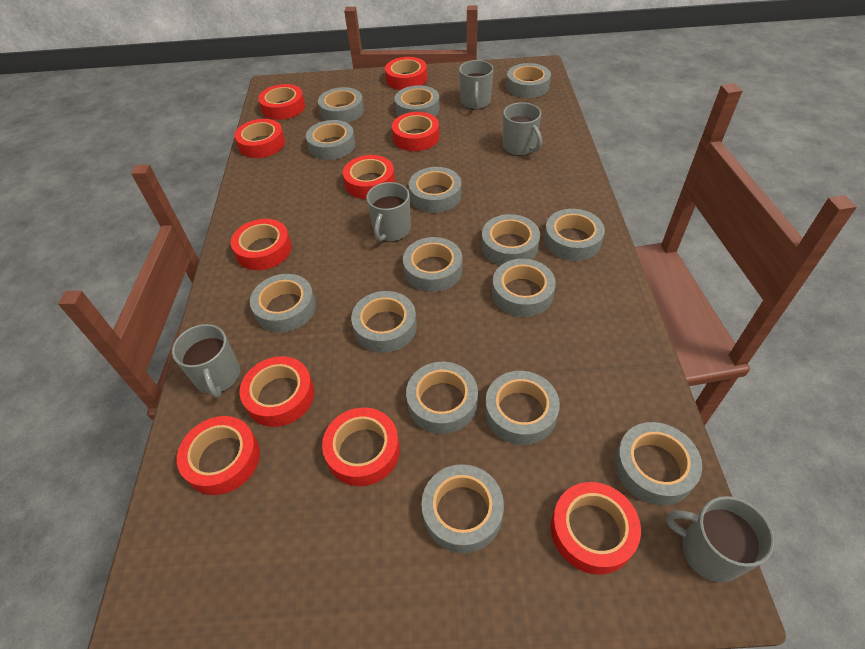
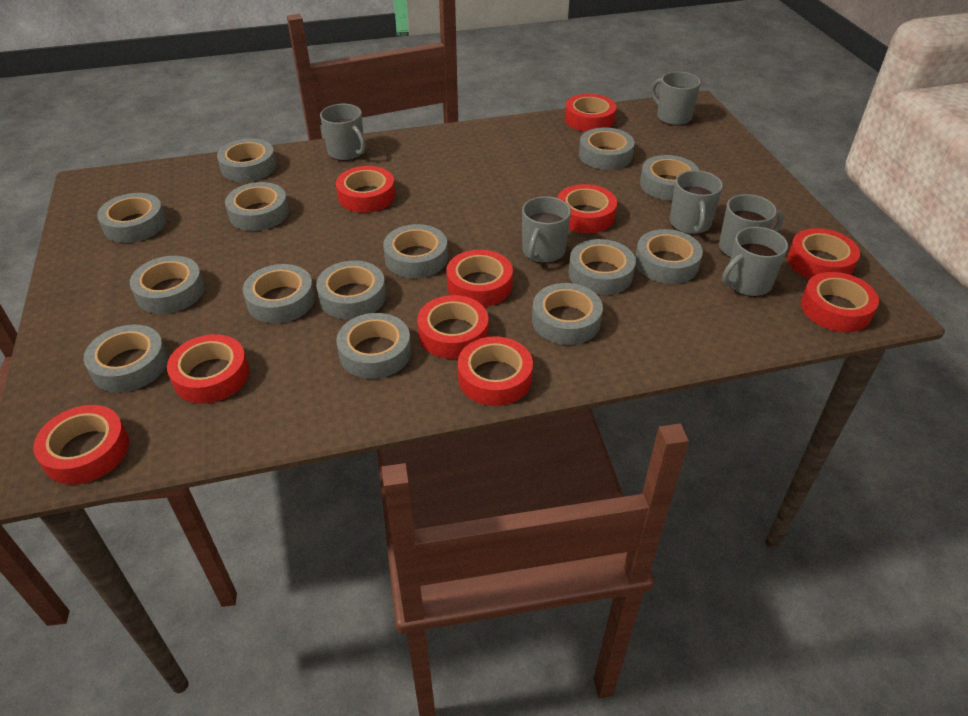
grey mug: [172,324,240,398] [366,182,411,242] [459,60,494,110] [503,102,542,156] [666,496,774,583] = 5 -> [320,104,366,161] [522,196,571,263] [651,72,701,126] [670,170,723,235] [719,194,783,258] [722,227,788,297] = 6
grey tape: [250,274,316,333] [306,120,355,160] [318,87,364,123] [351,291,417,353] [395,85,440,117] [403,237,462,292] [406,362,478,434] [409,167,461,213] [421,464,504,553] [481,214,540,265] [485,371,560,445] [492,259,556,317] [506,63,551,98] [544,209,605,261] [615,422,702,505] = 15 -> [84,325,168,392] [97,193,166,243] [130,256,205,314] [217,138,277,182] [225,182,289,231] [243,264,315,323] [316,260,386,319] [336,313,411,379] [383,224,448,278] [532,283,603,345] [568,239,636,295] [579,127,635,170] [635,229,703,284] [640,155,700,200] = 14

